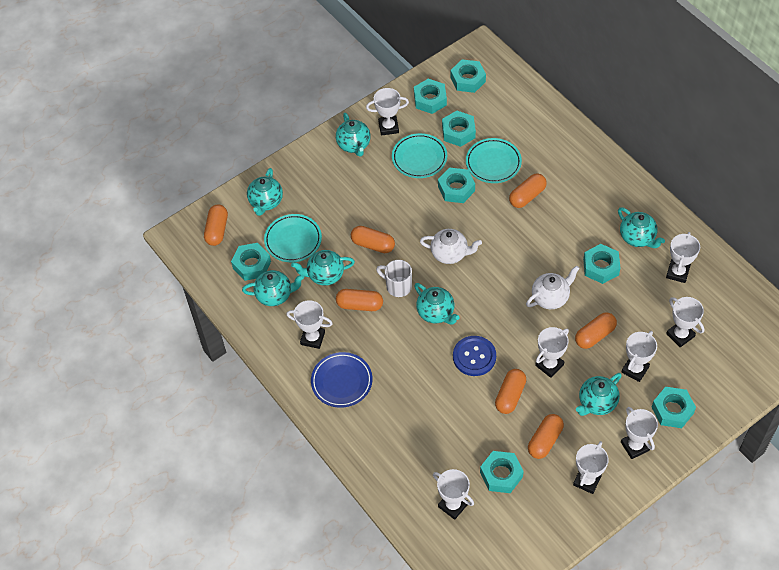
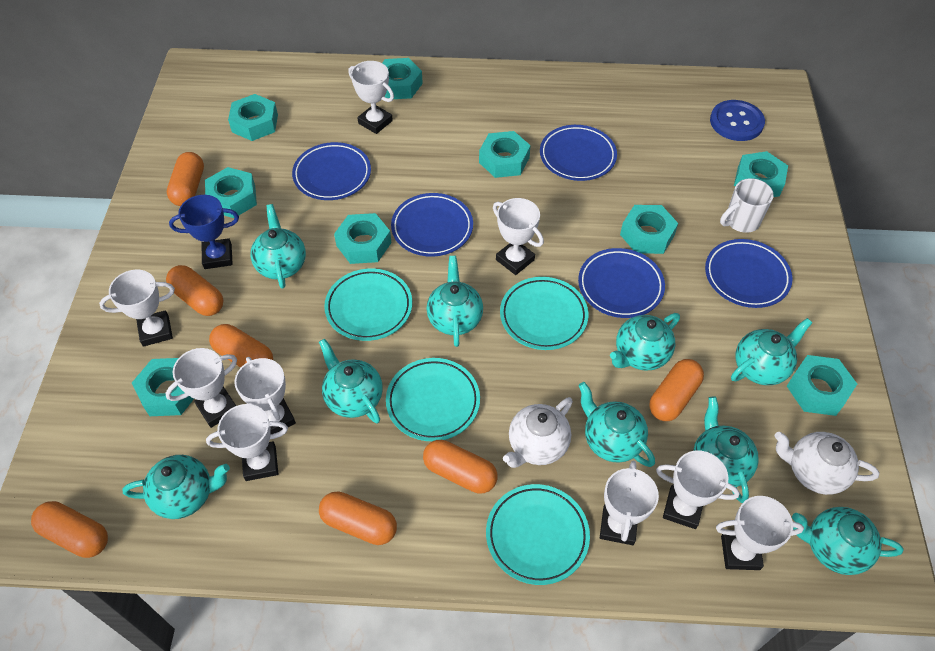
blue plate: [311,352,372,408] = 1 -> [292,142,371,200] [391,193,473,257] [540,125,617,181] [578,248,665,318] [705,239,793,308] = 5
blue trophy: none = 0 -> [169,195,239,269] = 1
turquoise nut: [231,243,271,281] [414,79,447,114] [438,168,475,203] [442,111,476,147] [451,59,486,93] [480,451,524,493] [583,244,620,284] [652,387,696,428] = 8 -> [132,358,194,416] [205,167,257,218] [228,94,278,141] [334,213,391,264] [382,58,423,99] [479,131,531,178] [620,205,678,254] [734,151,788,197] [787,355,857,416] = 9
turquoise plate: [264,214,322,262] [392,133,447,178] [466,138,522,183] = 3 -> [324,268,412,341] [386,358,480,441] [486,484,590,585] [500,277,588,350] = 4
turquoise teapot: [242,270,304,306] [247,168,283,216] [291,250,355,286] [336,113,371,157] [414,283,460,324] [576,373,622,416] [618,207,665,248] = 7 -> [123,455,230,519] [250,204,306,289] [319,339,383,423] [426,256,483,347] [578,382,655,467] [610,313,680,371] [693,396,759,503] [731,318,812,385] [792,507,904,575] = 9

